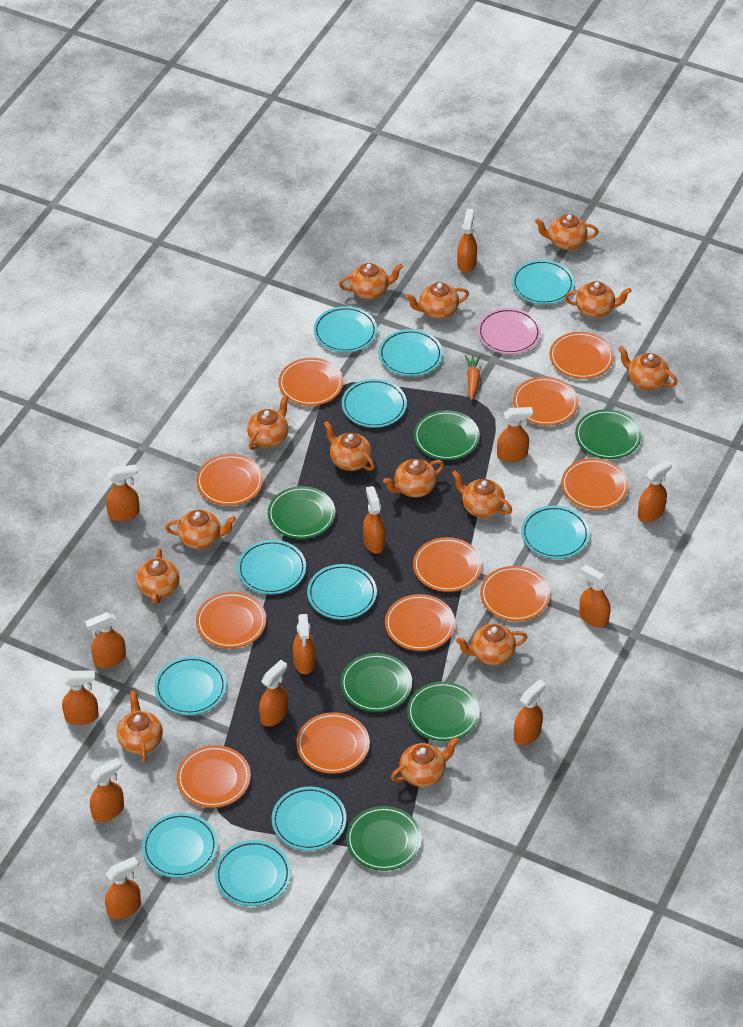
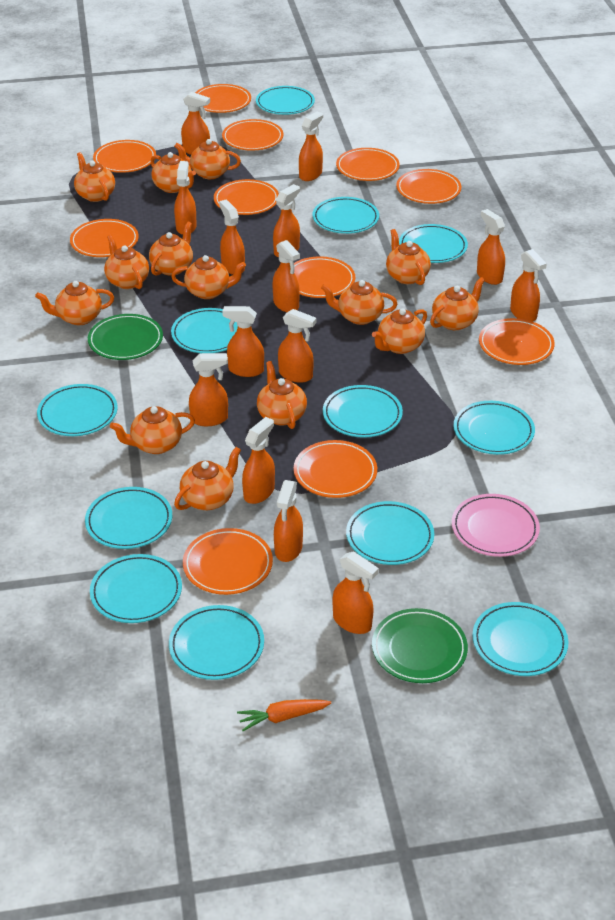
green plate: [268,486,335,539] [341,653,412,712] [346,806,422,871] [407,681,480,741] [414,410,480,460] [575,409,641,459] = 6 -> [88,314,163,360] [372,608,468,683] = 2
orange spray bottle: [62,670,99,725] [85,612,126,668] [90,758,124,822] [105,857,141,919] [106,465,139,521] [259,660,288,726] [293,614,316,674] [363,486,386,554] [457,209,477,273] [497,407,533,462] [514,679,546,745] [579,565,611,627] [638,460,672,522] = 13 -> [174,161,197,235] [181,92,210,155] [189,353,228,426] [219,200,245,275] [222,306,264,377] [242,417,275,504] [273,184,300,258] [273,240,300,312] [274,480,303,562] [278,309,316,383] [299,112,323,181] [333,551,379,634] [477,209,505,285] [510,249,547,322] = 14
turquoise plate: [142,813,218,878] [155,656,227,715] [215,840,291,906] [237,540,306,594] [272,787,347,851] [307,564,377,620] [314,306,377,353] [342,379,407,428] [379,329,443,376] [512,260,574,305] [521,506,590,559] = 11 -> [37,384,118,436] [85,487,172,549] [90,554,182,623] [169,605,264,680] [171,308,238,353] [256,86,315,115] [313,197,379,234] [323,385,403,438] [346,501,434,565] [399,224,468,263] [454,401,535,455] [472,602,568,676] = 12

